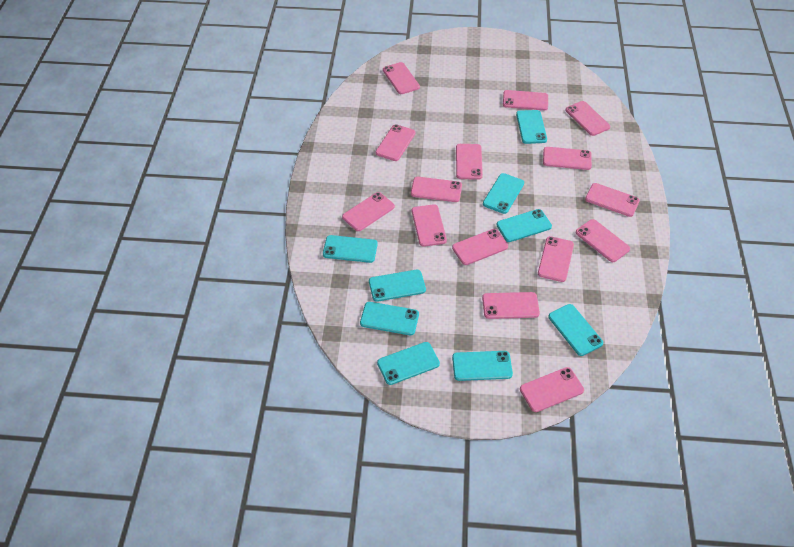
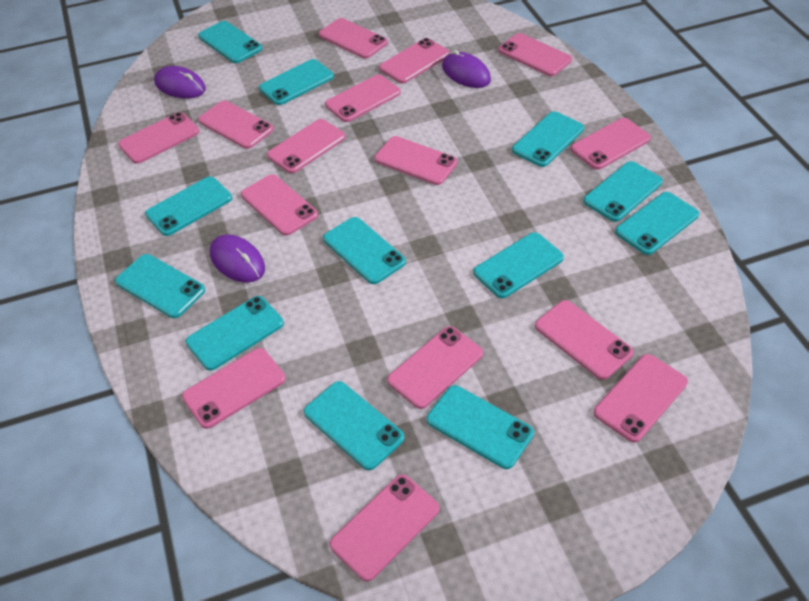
purple mouse: none = 0 -> [154,66,206,99] [210,234,265,283] [442,50,491,88] = 3
turquoise phone: [323,235,378,263] [360,302,419,335] [369,270,426,302] [377,342,440,385] [452,351,513,381] [483,173,524,214] [497,209,552,242] [516,110,547,144] [548,304,603,356] = 9 -> [115,254,205,318] [145,177,232,236] [186,296,284,370] [198,21,262,63] [259,59,334,105] [304,381,404,470] [323,217,406,284] [427,385,534,469] [473,232,564,298] [512,111,584,167] [583,161,663,222] [615,192,699,255] = 12

